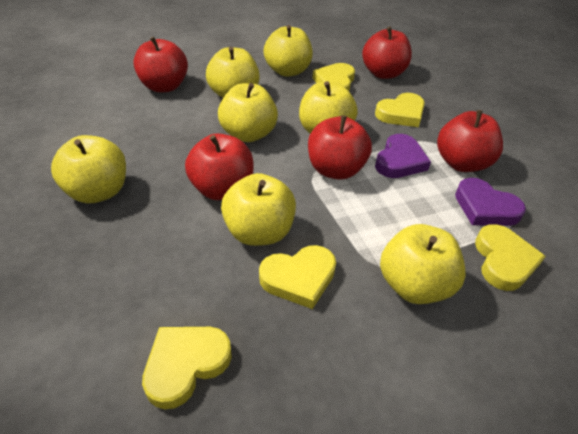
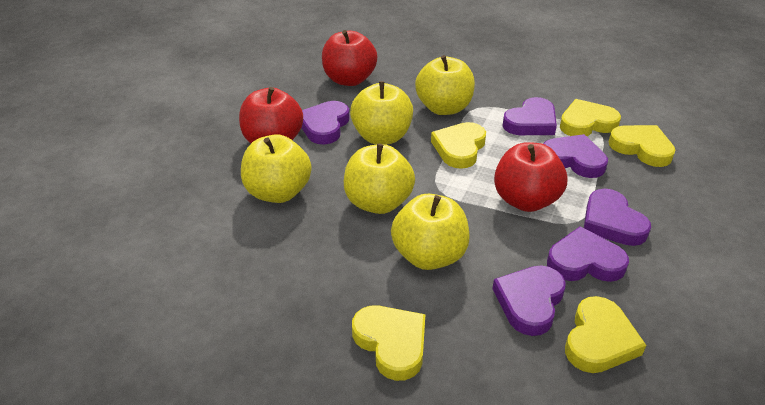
purple heart: [375,134,431,178] [455,178,526,226] = 2 -> [301,101,349,144] [492,266,566,336] [502,97,557,135] [543,134,608,178] [547,227,629,282] [584,189,651,246] = 6
red apple: [133,37,188,92] [185,133,254,200] [308,115,372,180] [362,27,412,79] [437,110,503,172] = 5 -> [239,87,303,143] [322,30,377,86] [494,142,567,212] = 3
yellow apple: [51,135,126,203] [206,47,260,98] [218,83,278,142] [221,173,296,246] [263,25,313,77] [299,81,358,134] [380,224,466,304] = 7 -> [241,134,312,203] [344,144,415,214] [350,81,413,145] [391,194,470,270] [415,55,475,115] = 5

